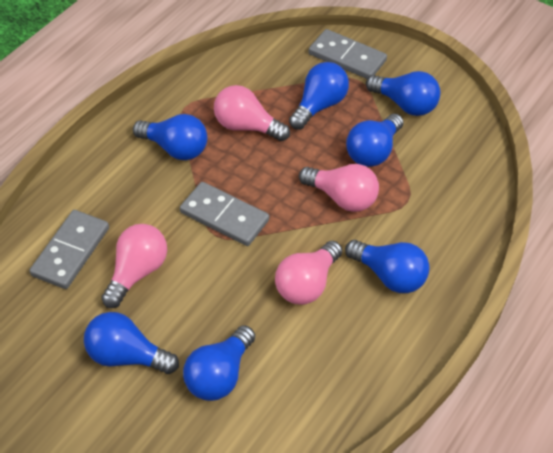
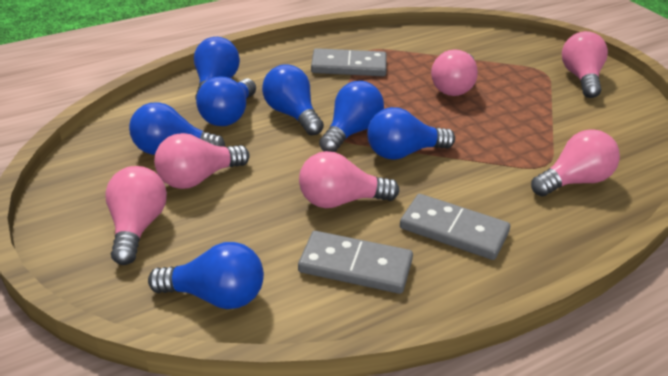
pink light bulb: [101,224,167,308] [214,85,290,141] [275,241,342,305] [299,164,379,212] = 4 -> [105,166,167,265] [154,133,250,189] [299,151,399,208] [431,49,478,96] [531,129,620,196] [562,31,608,98] = 6

